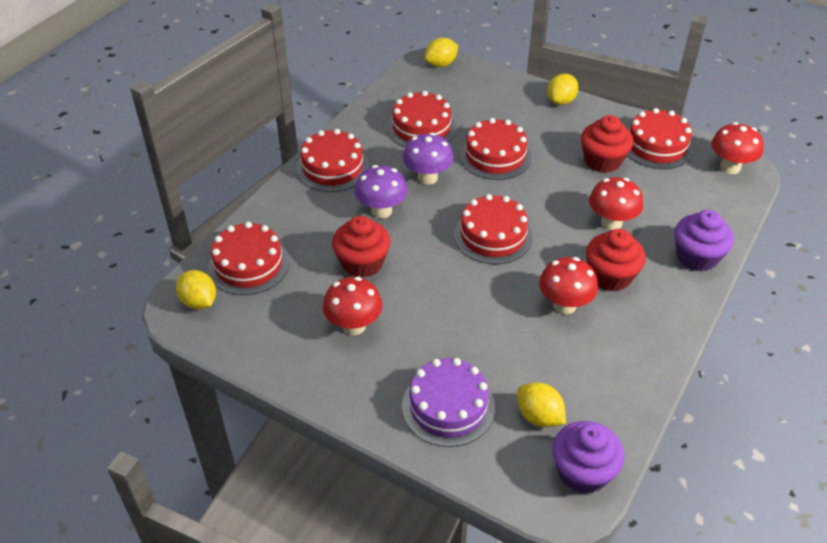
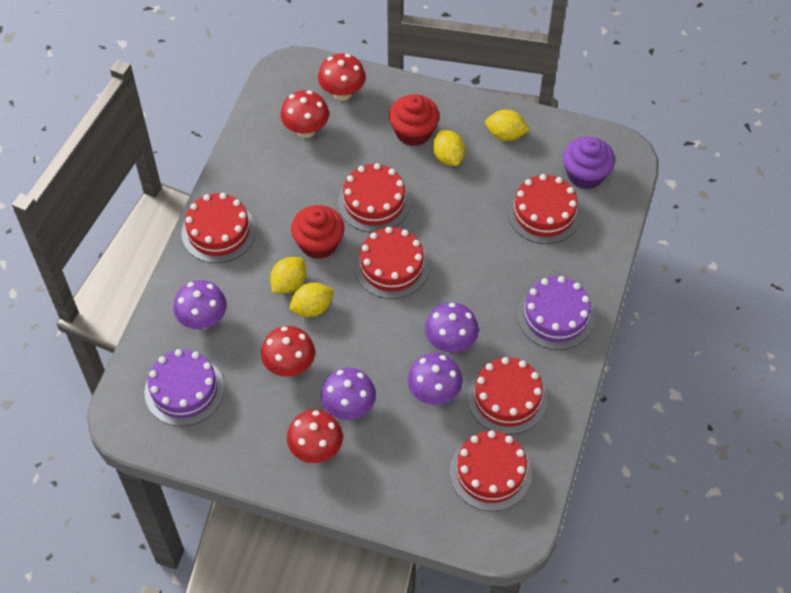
purple cake: [402,358,495,447] = 1 -> [144,349,224,426] [517,276,595,350] = 2
purple cupcake: [552,421,624,494] [674,210,734,272] = 2 -> [563,137,615,189] = 1
purple mushroom: [355,165,407,218] [403,133,453,185] = 2 -> [173,280,227,330] [321,368,376,420] [408,353,462,405] [425,302,479,352] = 4
red cupcake: [332,216,390,278] [581,115,633,173] [586,229,646,292] = 3 -> [291,205,344,259] [389,94,440,146] = 2

